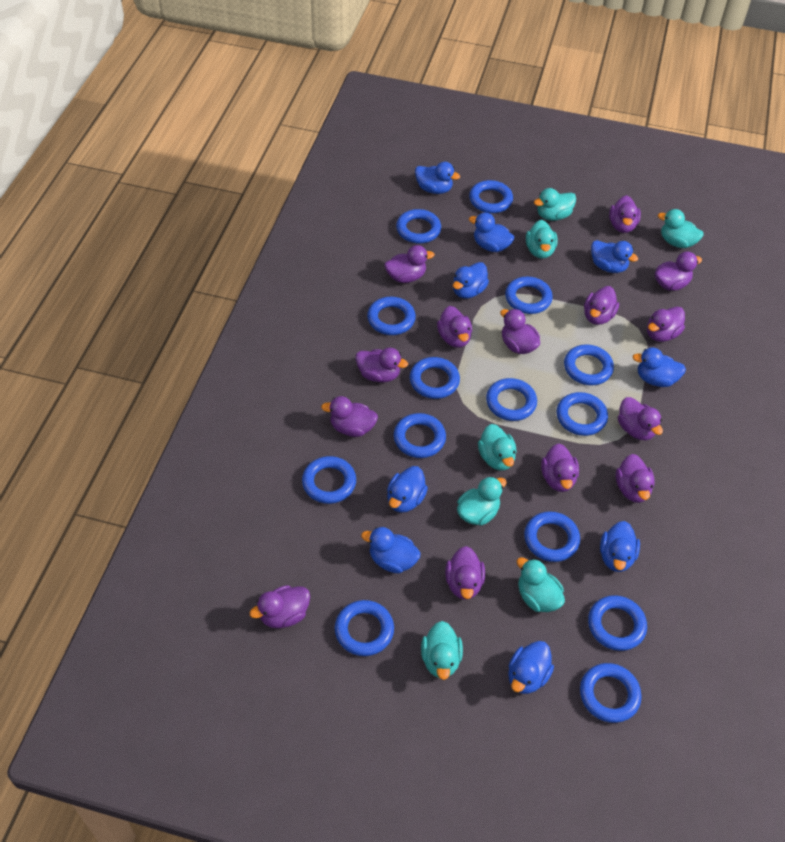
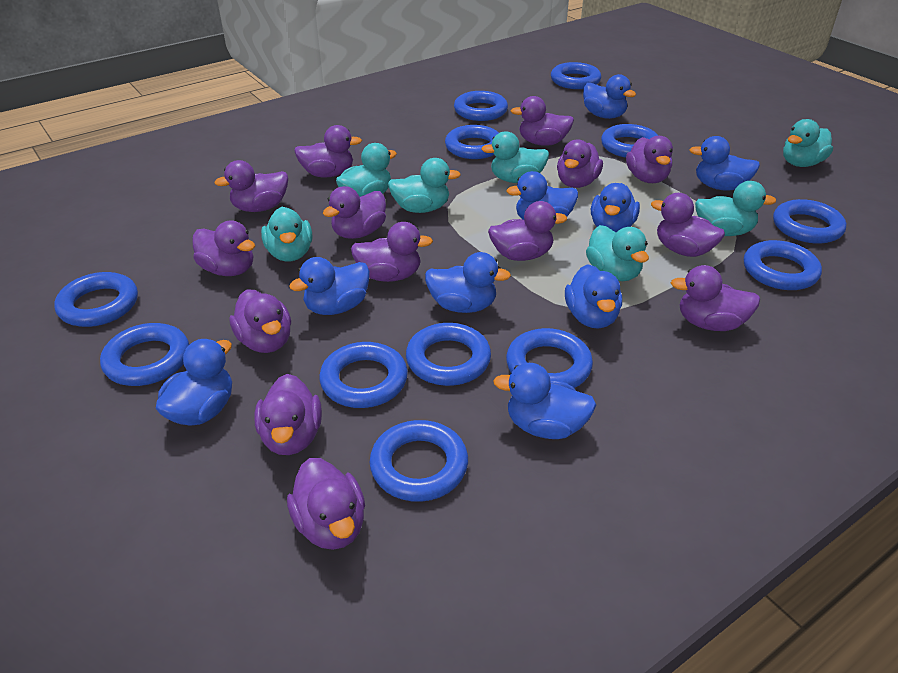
blue ring: [302,456,356,504] [335,600,394,656] [367,297,416,335] [394,413,446,458] [396,209,441,244] [410,357,460,399] [469,180,513,213] [486,378,537,421] [505,277,553,314] [524,511,580,562] [557,392,608,436] [564,344,614,385] [580,663,642,723] [588,595,647,651] = 14 -> [54,272,138,327] [100,323,189,386] [319,342,408,408] [370,420,468,502] [406,323,491,386] [445,125,499,159] [454,91,508,121] [506,328,593,388] [551,62,601,89] [601,124,658,158] [744,240,822,290] [773,199,846,244] = 12

